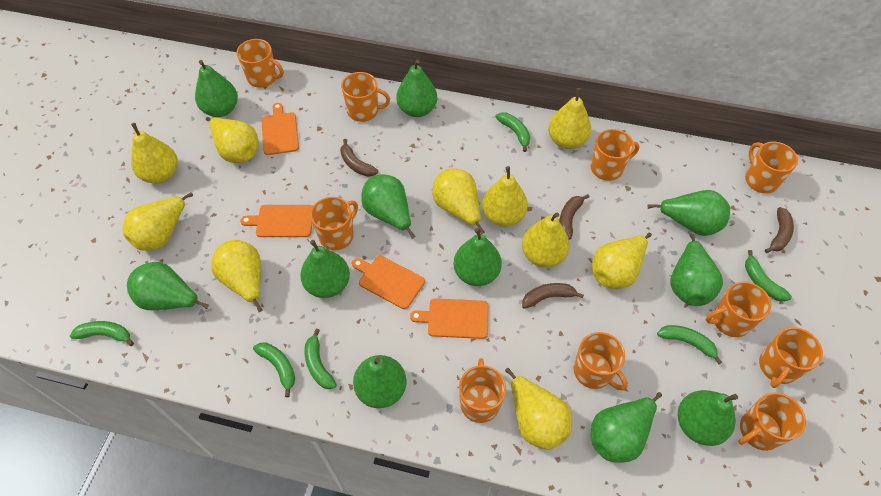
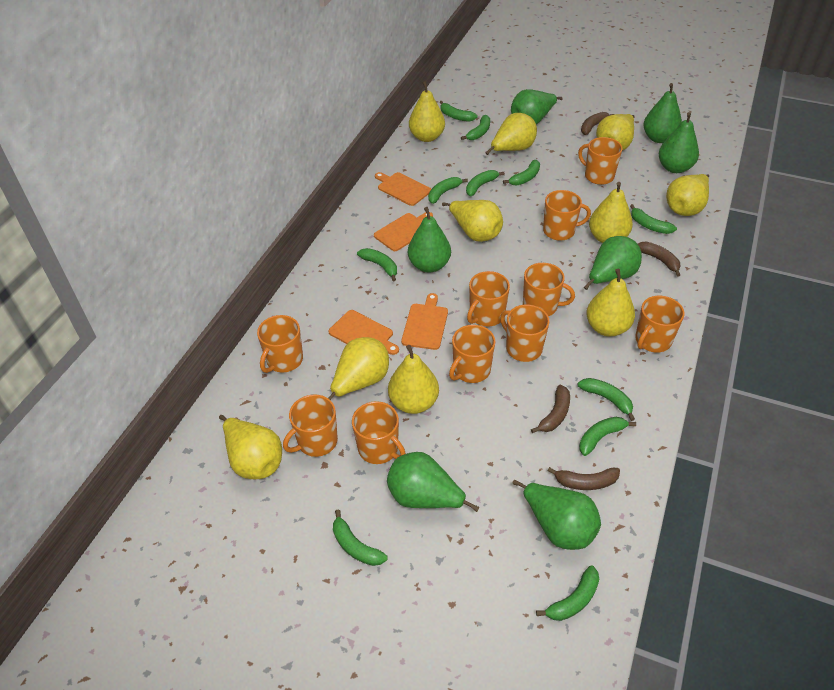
green banana: [70,321,134,346] [253,343,295,397] [305,329,337,389] [495,112,530,152] [657,325,722,364] [745,250,792,302] = 6 -> [333,510,388,566] [357,248,397,282] [428,177,468,204] [440,101,478,122] [461,115,490,140] [466,170,505,196] [503,160,540,186] [536,565,599,621] [578,378,635,421] [579,417,636,456] [630,204,677,234] = 11
green pear: [127,262,209,310] [195,60,238,117] [300,240,350,298] [353,355,407,408] [361,174,416,239] [396,59,437,117] [454,228,502,286] [591,392,662,463] [647,190,730,236] [670,233,723,306] [678,390,738,446] = 11 -> [387,452,479,512] [408,207,451,273] [511,89,563,124] [513,480,601,550] [584,236,642,290] [643,83,682,143] [659,112,699,173] = 7

